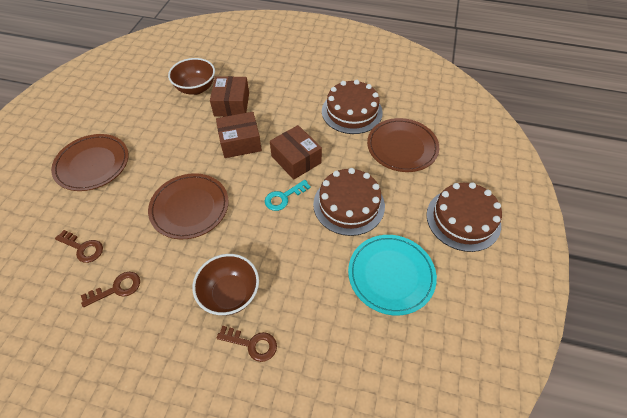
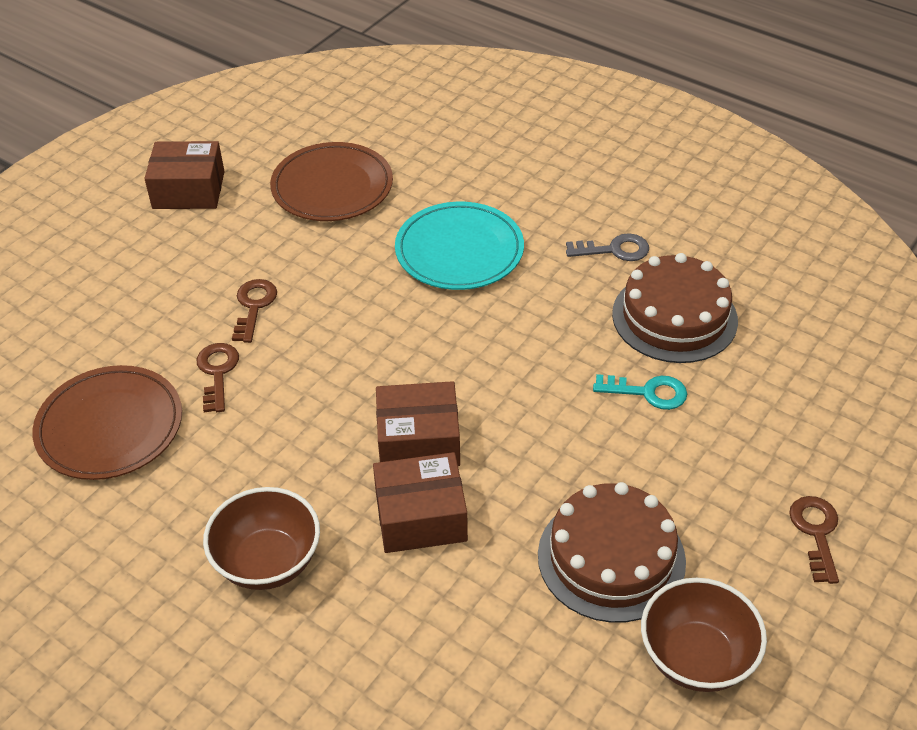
brown cake: [313,168,385,236] [322,80,383,134] [426,182,502,252] = 3 -> [538,482,686,623] [612,253,738,363] = 2
brown plate: [51,134,129,191] [148,173,229,239] [367,118,439,172] = 3 -> [32,365,182,480] [270,142,393,221] = 2
grey key: none = 0 -> [566,233,649,261] = 1

